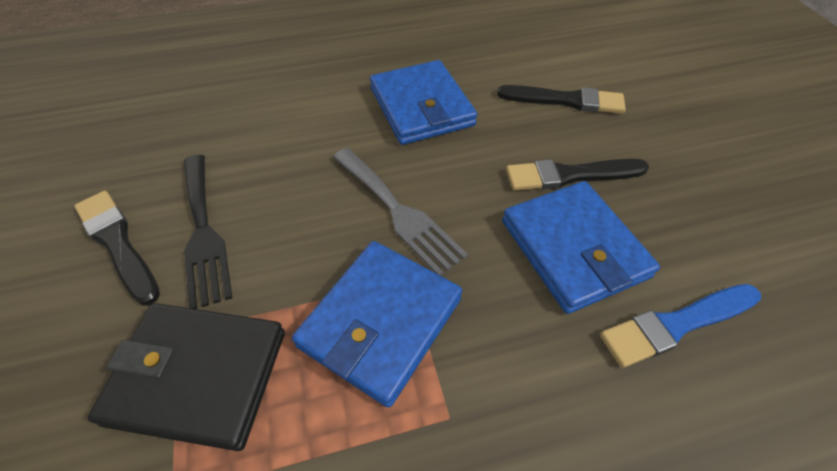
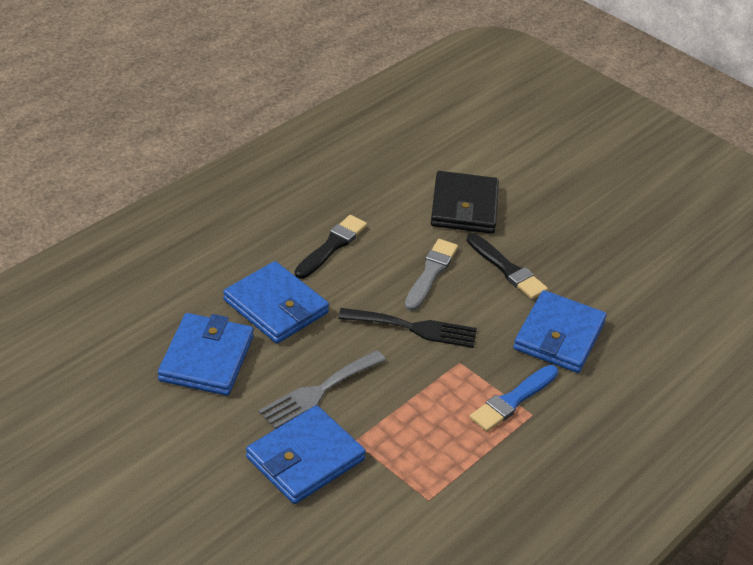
black brush: [74,191,160,306] [497,85,626,113] [506,159,649,191] = 3 -> [295,215,367,279] [466,233,548,299] = 2
blue wallet: [292,241,462,408] [370,60,477,145] [502,181,660,314] = 3 -> [158,313,254,396] [223,261,329,343] [246,405,366,504] [513,290,607,373] = 4
grey brush: none = 0 -> [405,239,458,311] = 1

